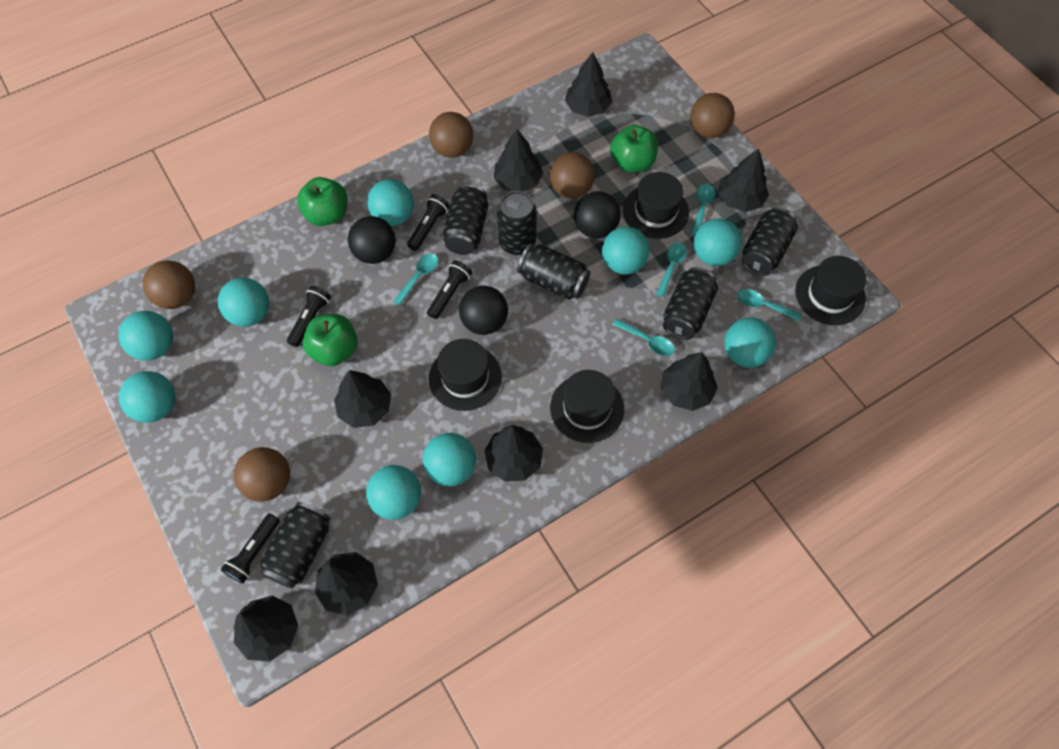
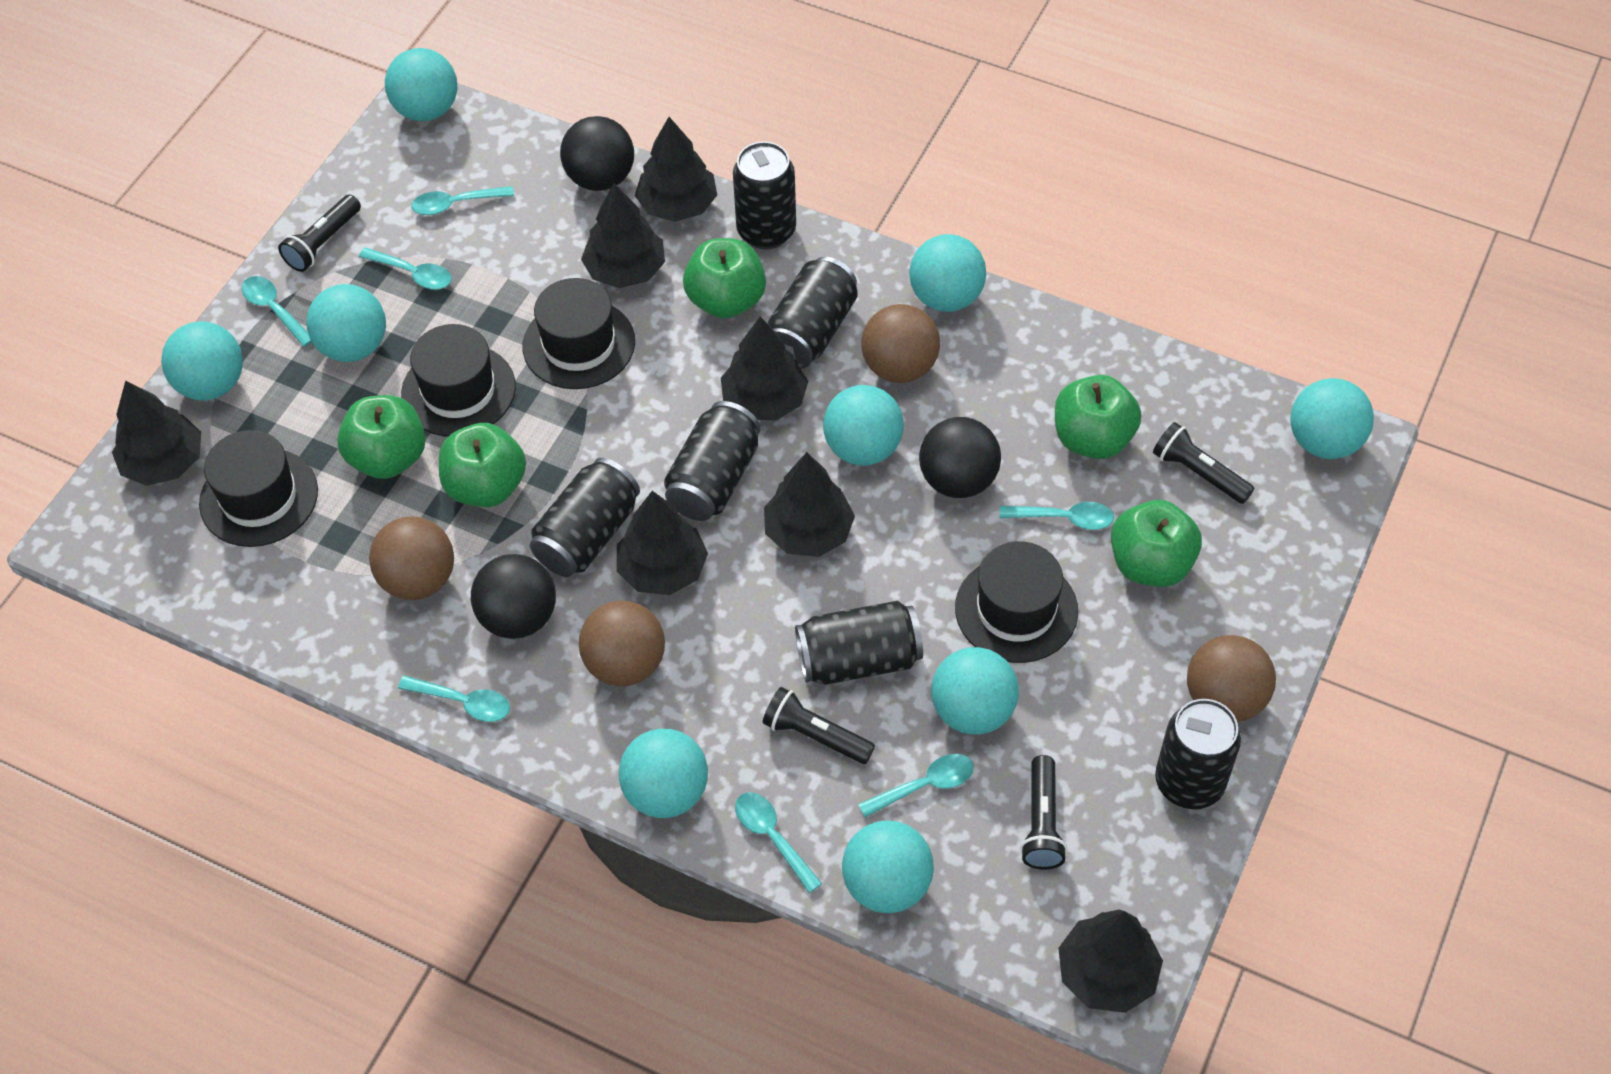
black tree: [234,596,298,662] [314,552,378,615] [334,370,391,428] [484,425,543,482] [494,129,543,192] [565,52,612,117] [661,352,718,411] [718,148,769,212] = 8 -> [112,380,201,486] [581,183,665,288] [617,491,708,595] [635,117,717,222] [721,316,808,421] [764,452,855,557] [1058,909,1163,1013] = 7
brown ball: [143,260,195,309] [234,447,290,501] [429,112,473,158] [550,152,595,199] [690,93,735,138] = 5 -> [369,517,454,600] [579,601,665,686] [861,304,940,383] [1187,635,1276,722] = 4
green apple: [297,177,348,226] [302,314,358,366] [610,125,658,173] = 3 -> [337,395,426,479] [439,423,526,507] [683,238,766,319] [1055,375,1141,459] [1111,500,1202,587] = 5
turquoise spoon: [393,254,438,305] [612,318,675,356] [656,242,687,297] [691,184,715,236] [737,289,802,322] = 5 -> [242,276,312,347] [359,247,452,290] [398,675,510,722] [411,186,514,215] [735,792,822,893] [858,754,974,817] [999,502,1114,530] = 7

